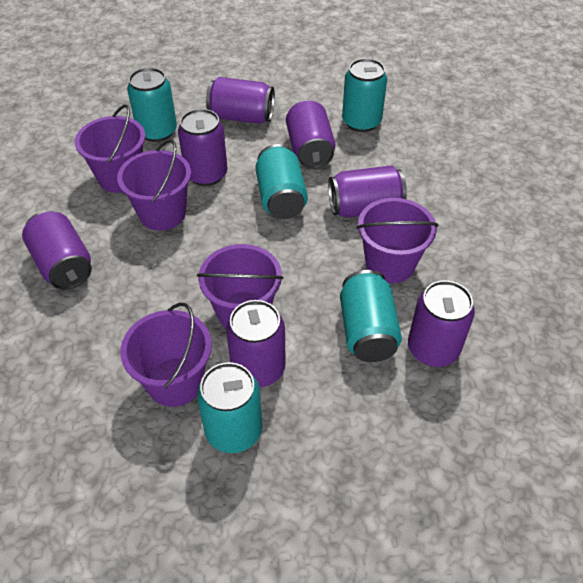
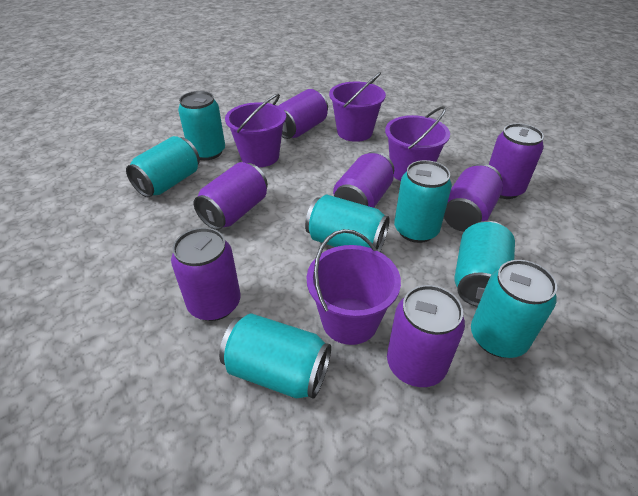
purple bucket: [75,105,146,193] [117,139,191,231] [120,303,212,407] [197,244,283,329] [357,198,439,283] = 5 -> [225,94,286,167] [307,229,401,345] [329,72,386,142] [385,106,450,181] = 4
turquoise can: [127,67,177,142] [197,362,262,453] [255,144,308,219] [340,270,402,362] [342,58,387,132] = 5 -> [126,136,200,197] [178,91,225,160] [219,314,331,399] [305,194,390,252] [394,160,452,243] [455,221,515,307] [471,260,557,358] = 7

